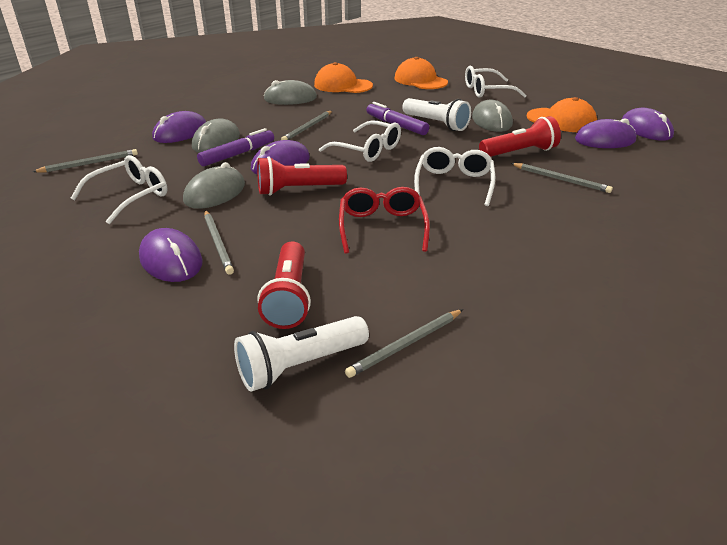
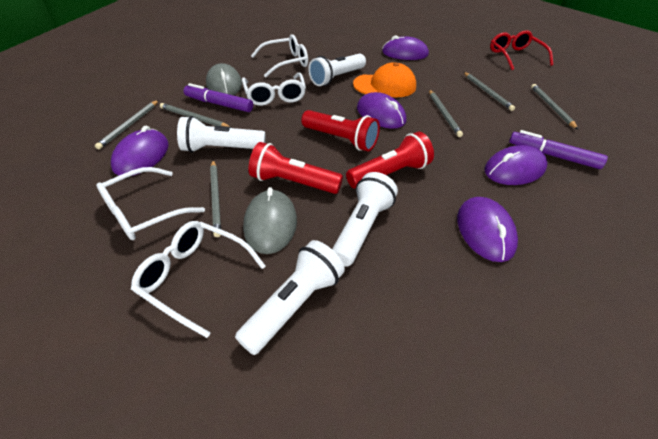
grey mouse: [183,162,245,209] [192,118,240,153] [264,80,317,105] [472,99,513,132] = 4 -> [206,63,242,95] [243,187,297,254] = 2
grey pencil: [33,149,138,172] [204,210,234,275] [281,111,332,140] [345,309,463,378] [511,163,613,193] = 5 -> [95,100,159,149] [160,103,232,128] [210,160,221,237] [429,90,463,137] [464,72,515,111] [531,84,578,129] = 6
orange cap: [314,62,373,93] [395,57,448,89] [527,97,597,132] = 3 -> [353,62,416,97] = 1
white flashlight: [234,316,369,392] [402,98,471,131] = 2 -> [177,116,265,153] [235,240,345,355] [308,54,366,86] [332,172,398,267] = 4

